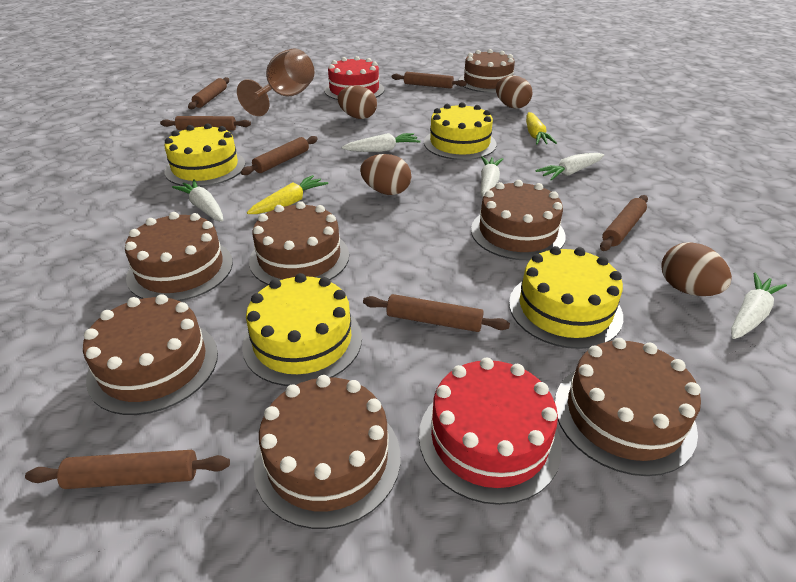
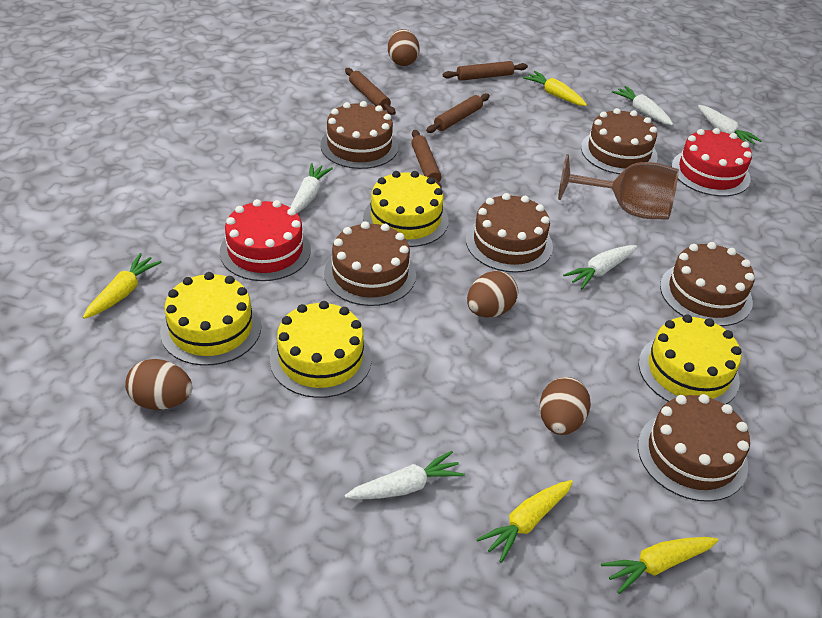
brown cake: [83,294,218,415] [125,212,233,301] [249,201,349,285] [254,375,400,529] [459,49,515,93] [471,180,566,260] [555,338,701,476] = 7 -> [320,101,398,169] [324,221,416,306] [466,193,553,273] [581,108,658,174] [638,394,750,502] [660,242,754,326] = 6
brown rolling pin: [25,450,230,489] [160,116,251,131] [188,77,229,109] [241,136,318,175] [363,294,510,332] [392,72,467,89] [600,195,648,251] = 7 -> [345,68,396,115] [411,130,442,188] [426,93,490,133] [443,61,528,81] = 4
yellow carrot: [247,175,328,214] [526,112,557,144] = 2 -> [83,253,162,319] [477,480,573,563] [523,71,587,106] [601,537,719,594] = 4

